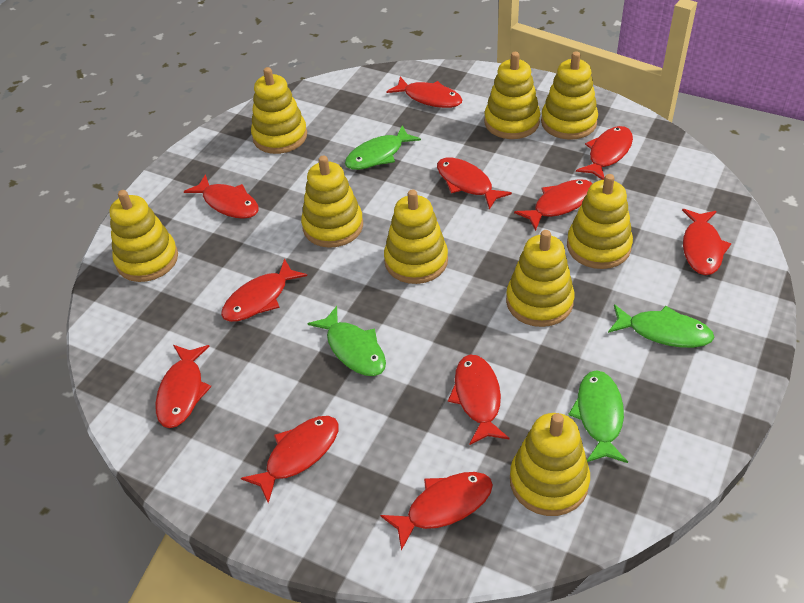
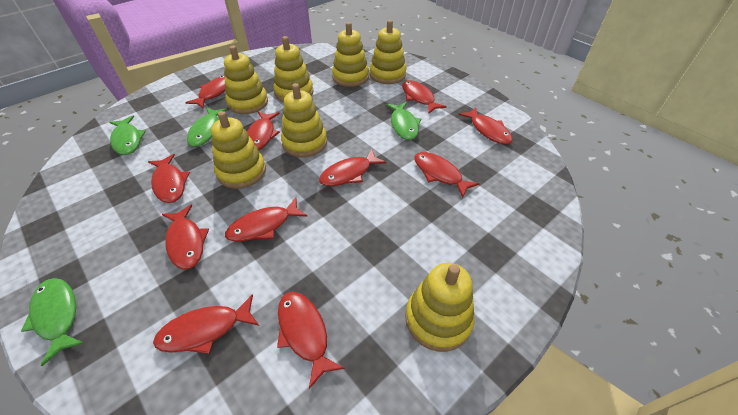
yellow stacking toy: [109,190,178,282] [251,67,307,154] [301,155,363,248] [384,190,448,284] [484,52,540,139] [506,230,575,327] [510,413,590,516] [541,51,598,140] [567,174,633,269] = 9 -> [211,111,266,189] [224,46,268,114] [273,36,314,102] [281,83,327,157] [332,22,369,87] [370,20,407,84] [405,263,475,352] = 7

